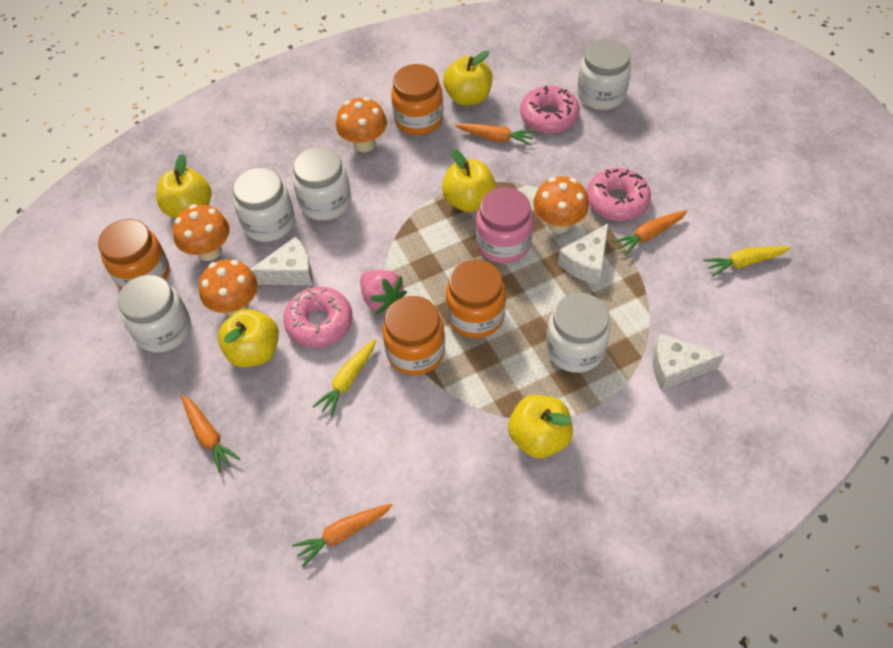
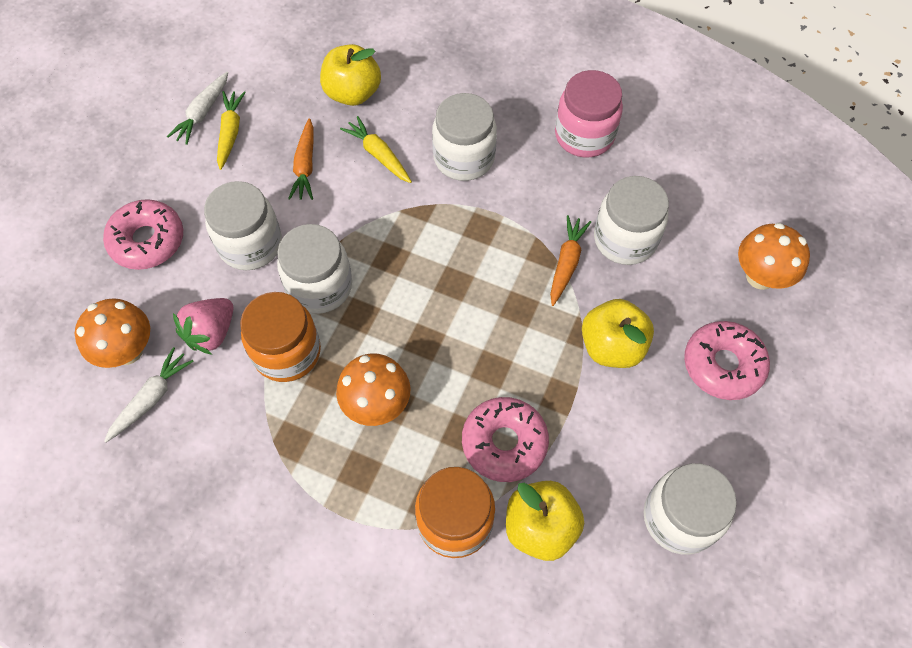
orange carrot: [182,395,240,473] [292,504,393,567] [455,123,535,146] [612,210,687,256] = 4 -> [288,118,314,200] [550,215,591,306] = 2
orange jar: [98,219,169,289] [382,296,445,375] [391,64,443,135] [446,260,506,338] = 4 -> [240,292,321,382] [415,467,495,558] = 2
orange mushroom: [173,204,230,261] [199,259,258,316] [336,97,387,152] [533,176,589,233] = 4 -> [75,299,150,368] [336,353,411,426] [738,223,810,290] = 3
white carrot: none = 0 -> [104,347,194,442] [167,72,228,145] = 2
white cheese: [250,236,313,285] [558,223,608,285] [653,333,724,390] = 3 -> none = 0
yellow apple: [156,154,212,218] [218,309,279,367] [442,149,496,212] [443,50,492,106] [508,395,573,458] = 5 -> [320,44,381,106] [506,481,584,561] [582,299,654,368] = 3

